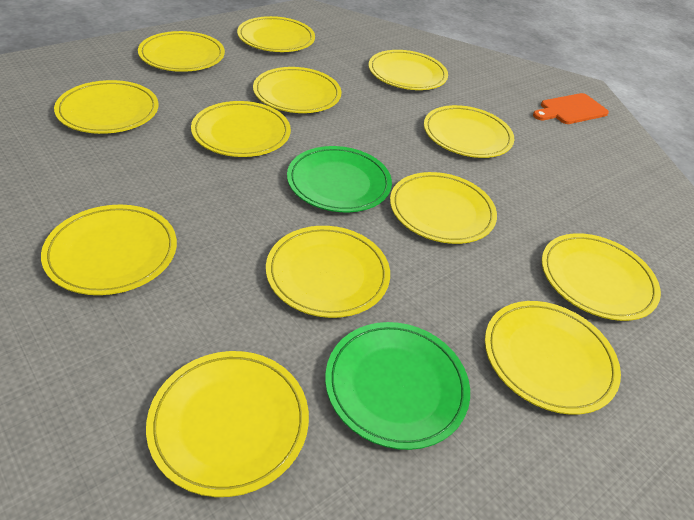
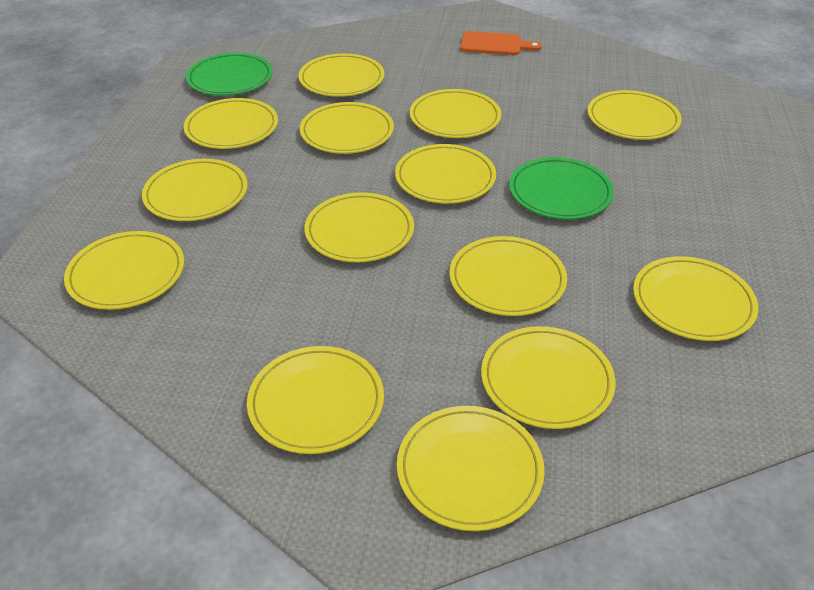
yellow plate: [41,205,177,295] [54,80,159,134] [138,31,225,72] [146,351,309,497] [191,101,291,157] [237,16,315,52] [253,67,341,113] [266,226,390,318] [369,50,448,90] [390,172,497,244] [424,105,514,158] [485,301,621,415] [542,233,661,321] = 13 -> [64,231,184,310] [142,159,248,221] [184,98,278,149] [247,346,384,454] [299,54,384,97] [300,102,394,154] [305,192,414,263] [395,144,496,204] [397,406,545,531] [410,89,501,138] [449,236,567,316] [481,326,616,429] [588,90,682,140] [633,256,758,341] = 14

